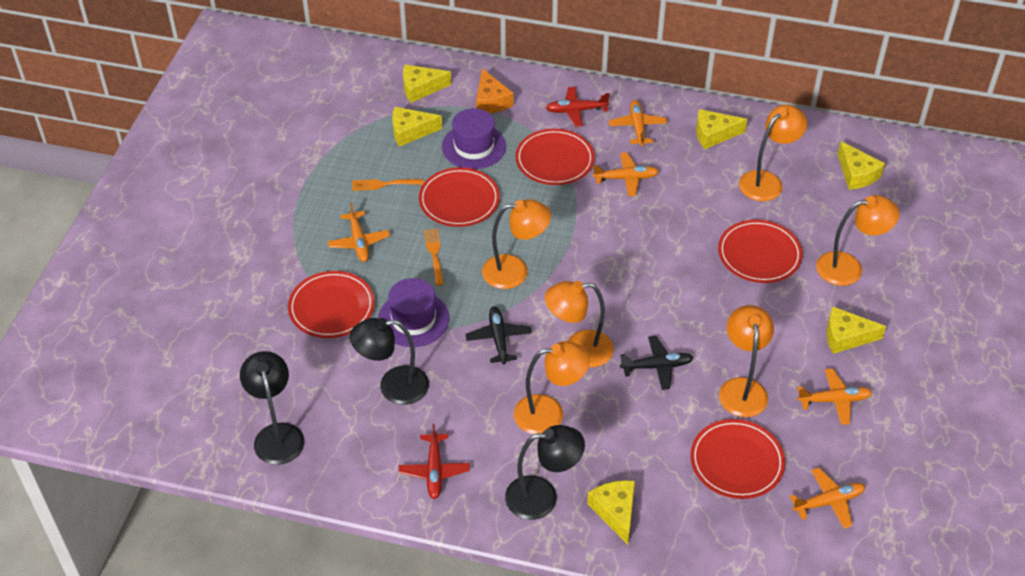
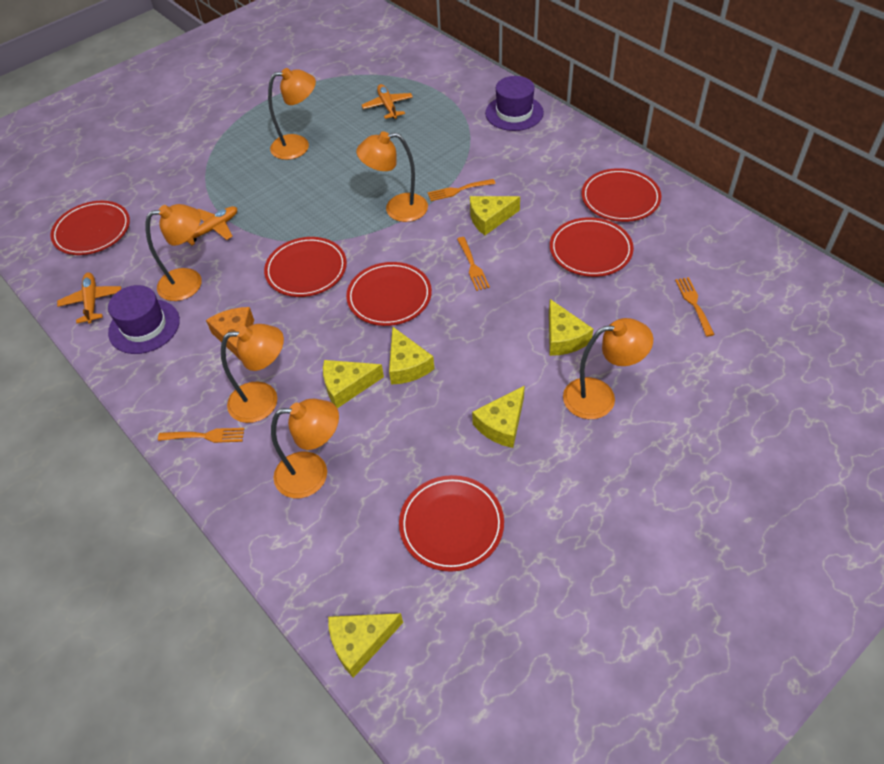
black lamp: [240,351,304,465] [350,318,429,405] [505,425,585,520] = 3 -> none = 0
black plane: [465,306,532,364] [620,336,693,390] = 2 -> none = 0
orange fork: [352,179,423,191] [424,229,444,285] = 2 -> [158,428,244,443] [427,179,495,201] [457,237,490,291] [675,277,715,337] = 4
orange plane: [327,202,390,262] [593,153,659,196] [609,100,667,146] [789,468,865,529] [797,368,872,425] = 5 -> [57,272,121,324] [184,206,237,246] [361,84,413,119] = 3
red plane: [399,424,470,499] [546,87,610,127] = 2 -> none = 0
red plate: [288,271,375,338] [419,167,500,227] [515,129,595,185] [690,419,785,499] [718,220,803,283] = 5 -> [50,201,130,255] [264,237,347,297] [346,262,432,326] [399,475,504,572] [550,217,634,277] [581,168,662,222] = 6

